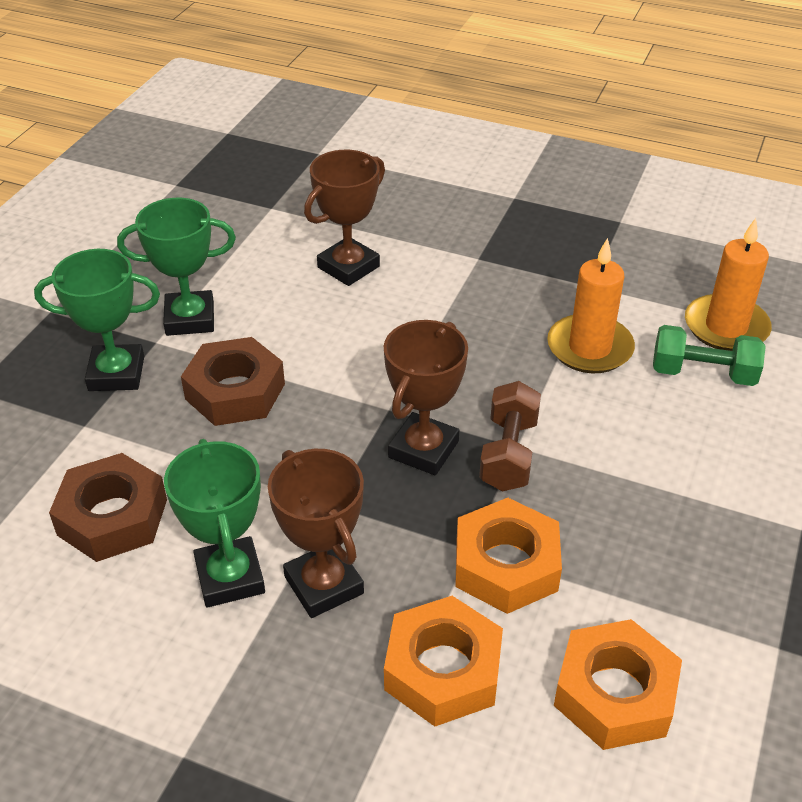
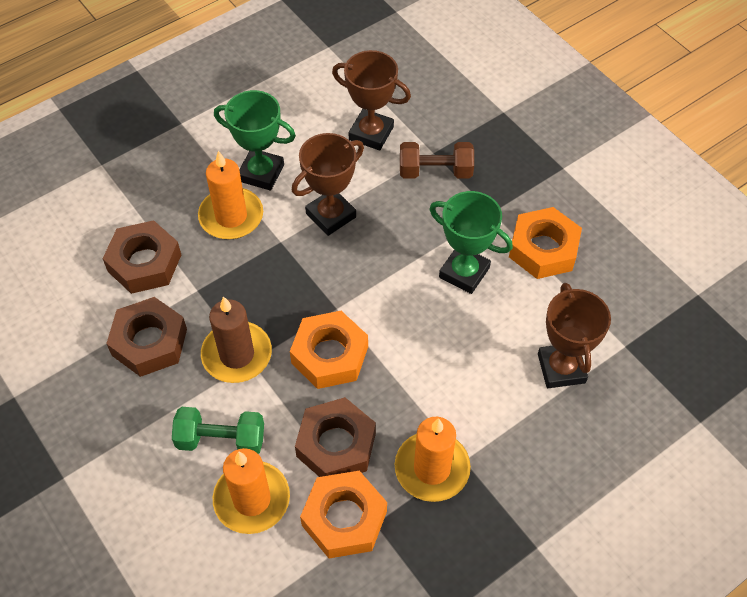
brown candle: none = 0 -> [201,296,272,383] = 1
brown nut: [49,453,167,562] [181,337,285,426] = 2 -> [102,220,181,294] [106,297,187,377] [295,397,376,477] = 3
green trophy: [34,249,160,391] [117,198,236,336] [164,439,265,608] = 3 -> [214,90,296,191] [429,191,513,294] = 2
orange candle: [547,238,635,373] [685,218,772,351] = 2 -> [198,151,263,240] [213,448,290,534] [395,417,471,502] = 3

